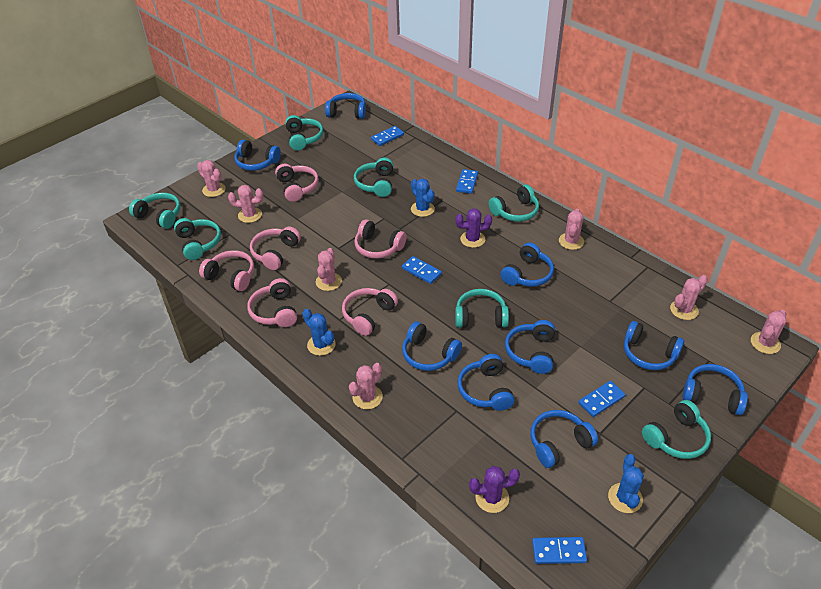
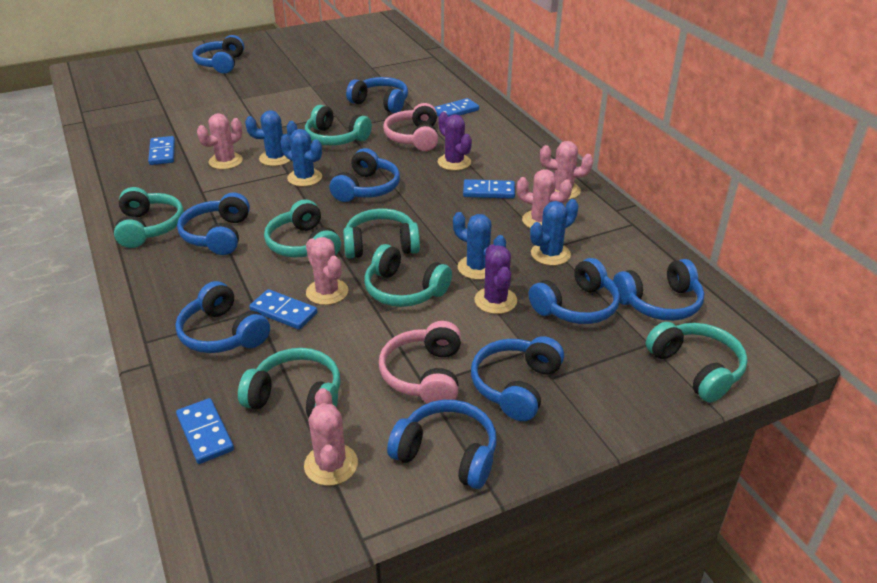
blue cactus: [303,309,336,356] [411,179,435,217] [608,454,644,513] = 3 -> [245,110,297,166] [280,129,322,187] [453,212,506,280] [530,199,578,266] = 4
pink cactus: [197,160,226,197] [228,185,264,223] [316,248,342,291] [349,363,383,409] [559,209,584,250] [670,275,708,320] [751,310,786,354] = 7 -> [197,113,243,170] [304,388,358,486] [306,237,348,305] [517,169,572,228] [540,141,593,200] = 5
pink headphones: [199,250,254,291] [247,278,297,327] [250,227,301,270] [275,163,319,202] [342,288,398,336] [354,219,407,259] = 6 -> [379,321,461,404] [383,103,438,151] = 2

